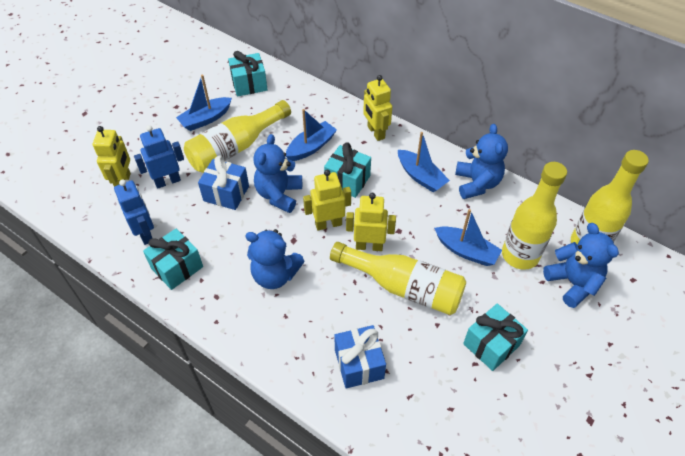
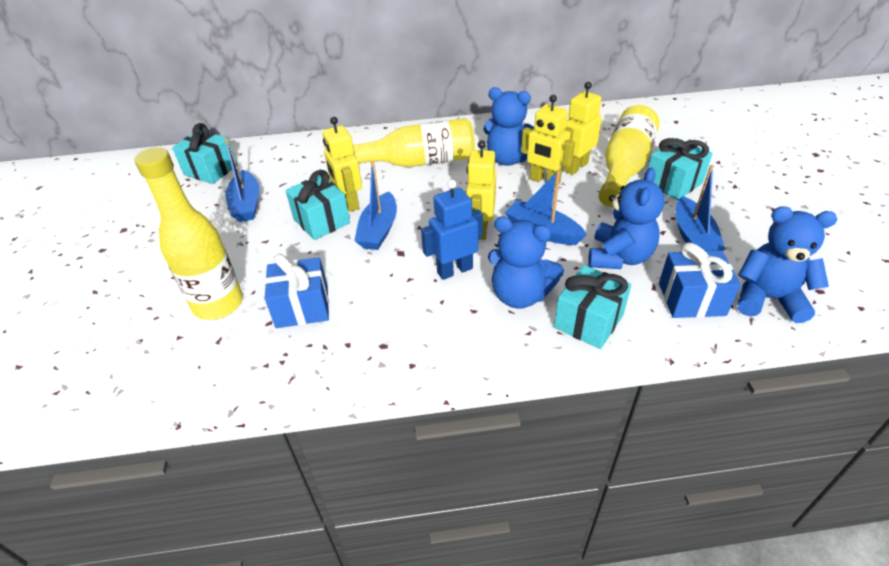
blue robot: [114,180,154,245] [134,125,184,189] = 2 -> [421,180,483,280] = 1
yellow bottle: [184,100,291,173] [330,242,466,315] [502,162,567,270] [571,150,649,245] = 4 -> [134,147,243,320] [353,118,475,167] [599,105,659,207] = 3

